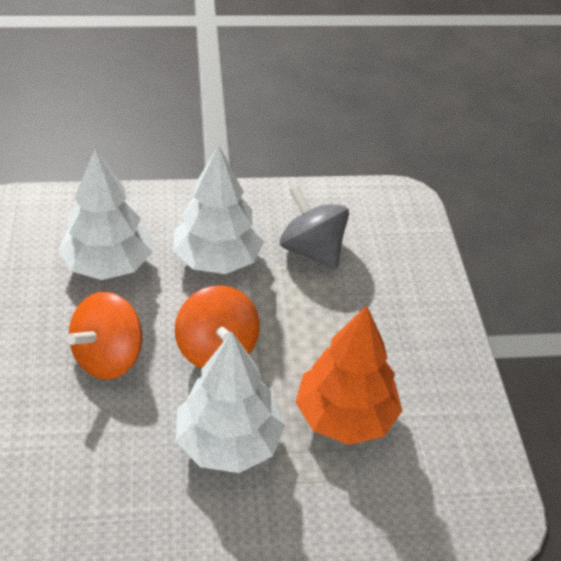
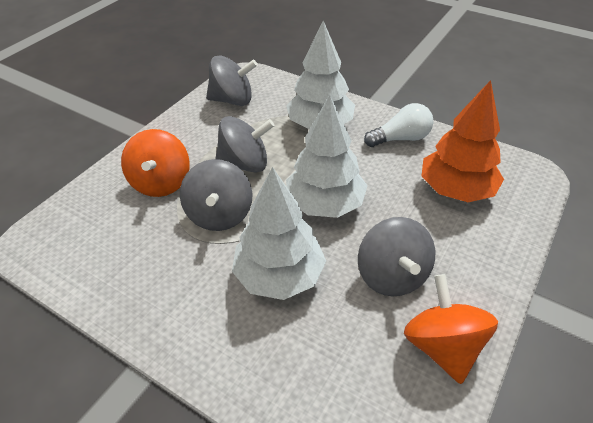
grey spinning top: [280,186,349,269] = 1 -> [180,159,252,231] [206,55,257,106] [215,116,275,173] [358,217,435,296] = 4
white light bulb: none = 0 -> [364,103,433,147] = 1

